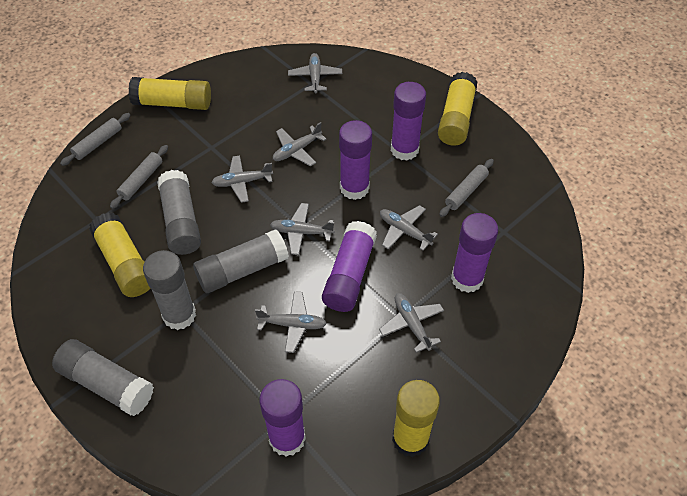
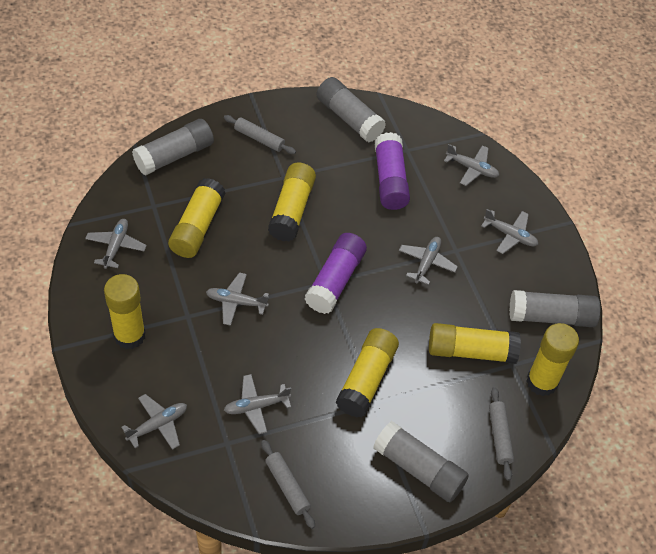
purple glue stick: [259,379,306,457] [322,221,377,312] [339,120,372,200] [391,82,426,161] [451,213,498,293] = 5 -> [305,233,367,314] [375,132,410,210] = 2
yellow glue stick: [89,212,151,297] [128,77,211,110] [392,380,440,457] [438,72,477,146] = 4 -> [104,274,146,349] [168,178,225,258] [268,162,316,241] [336,328,399,418] [429,323,521,364] [527,323,579,396] = 6

